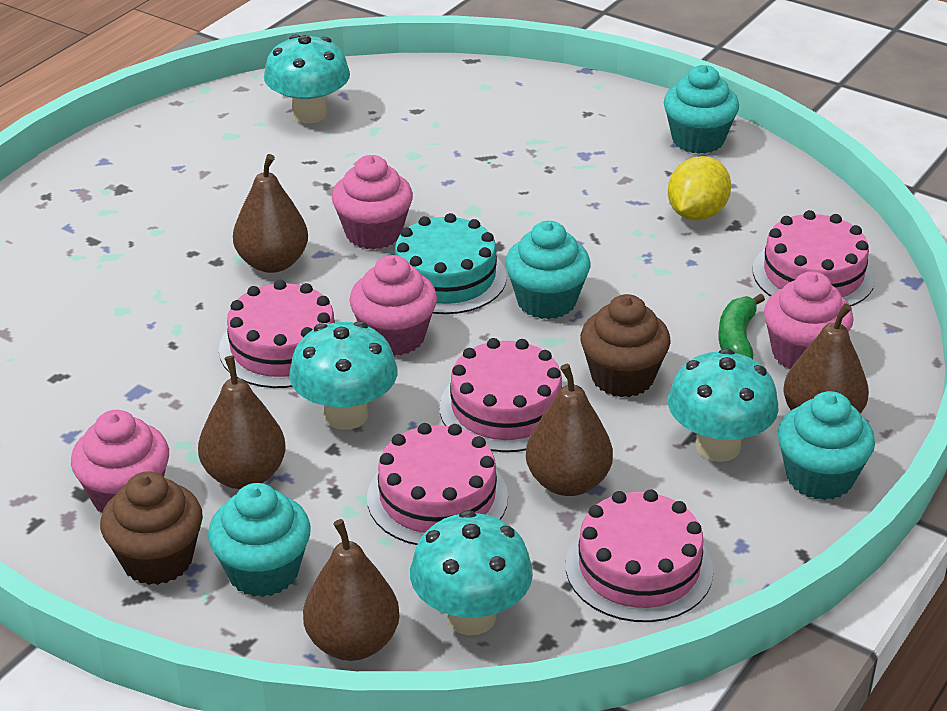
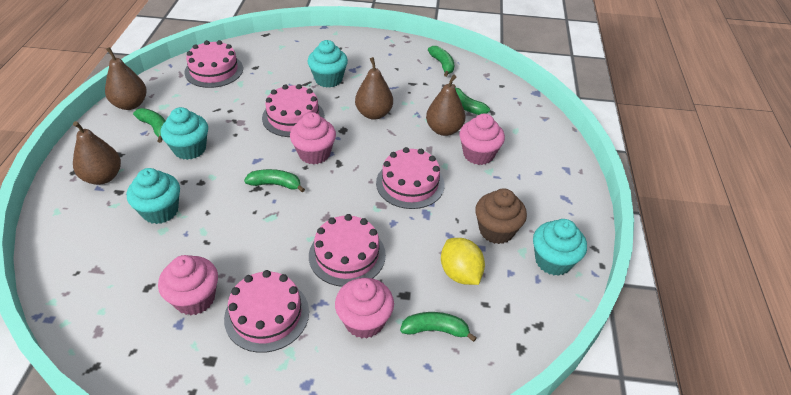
brown cupcake: [100,471,203,585] [580,294,671,397] = 2 -> [475,188,527,244] = 1
brown pear: [198,356,286,489] [233,154,308,273] [303,519,400,661] [526,364,613,496] [784,303,869,414] = 5 -> [73,121,121,185] [105,47,147,110] [355,57,393,120] [426,75,466,136] = 4
green banana: [718,293,765,359] = 1 -> [133,108,166,143] [244,169,305,193] [400,312,477,342] [428,46,454,77] [452,84,490,115] = 5
turquoise cake: [395,213,507,314] = 1 -> none = 0
turquoise mushroom: [264,34,350,123] [289,321,397,430] [410,510,533,635] [668,348,779,462] = 4 -> none = 0

